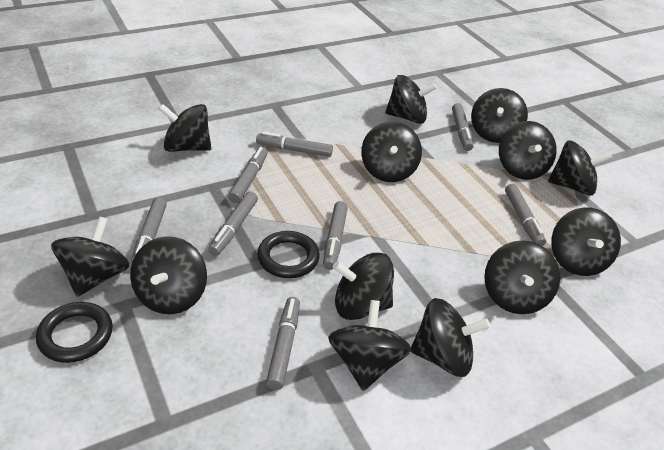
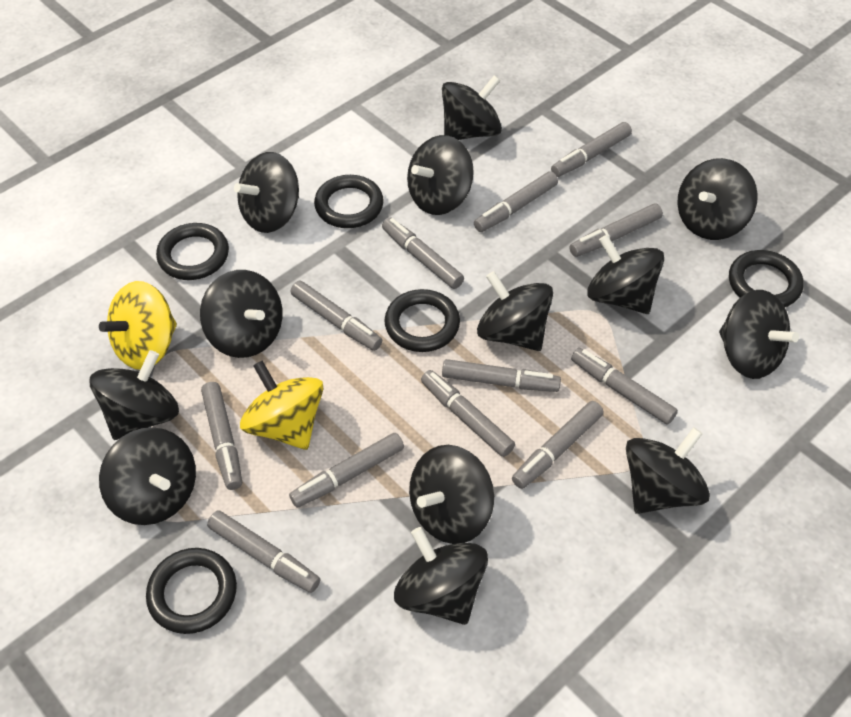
black ring: [36,302,113,363] [257,231,320,278] = 2 -> [146,548,237,634] [156,223,229,280] [314,175,384,228] [384,289,460,352] [729,250,804,307] = 5
grey marker: [131,198,167,265] [208,191,258,256] [228,147,268,203] [256,132,333,157] [266,297,300,390] [323,201,348,270] [452,103,474,151] [505,184,546,246] = 8 -> [201,382,242,490] [207,511,320,593] [289,433,404,508] [291,280,382,351] [382,217,464,289] [421,370,515,457] [442,359,561,392] [474,171,558,232] [512,401,604,489] [551,122,632,177] [570,203,663,257] [571,348,678,425] = 12
yellow spinning top: none = 0 -> [99,281,177,370] [240,361,324,450] = 2

